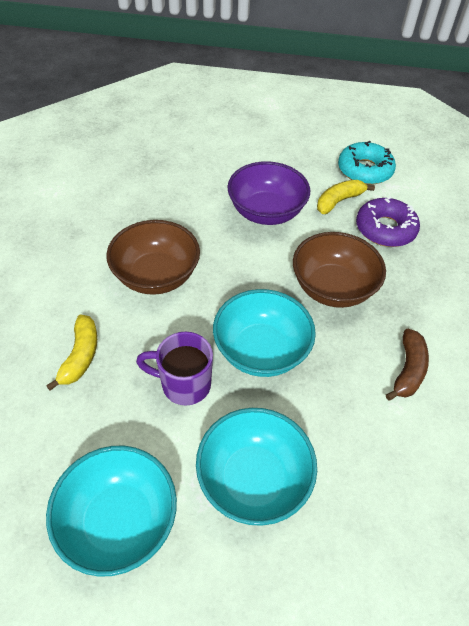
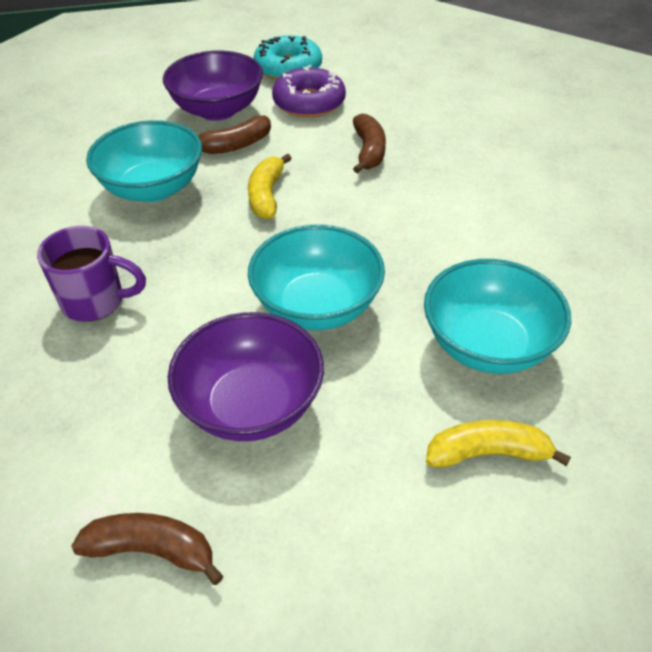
brown banana: [386,328,429,401] = 1 -> [72,513,224,585] [198,115,271,154] [353,114,386,173] = 3
brown bowl: [107,220,200,295] [293,232,386,308] = 2 -> none = 0
purple bowl: [227,161,310,225] = 1 -> [163,51,263,121] [168,312,324,441] = 2

